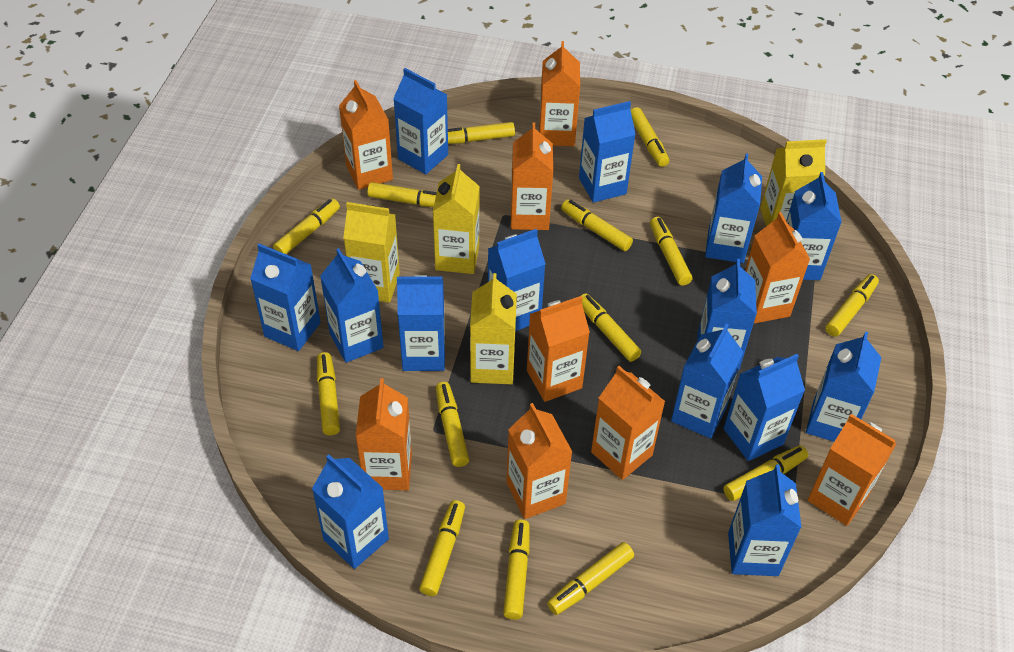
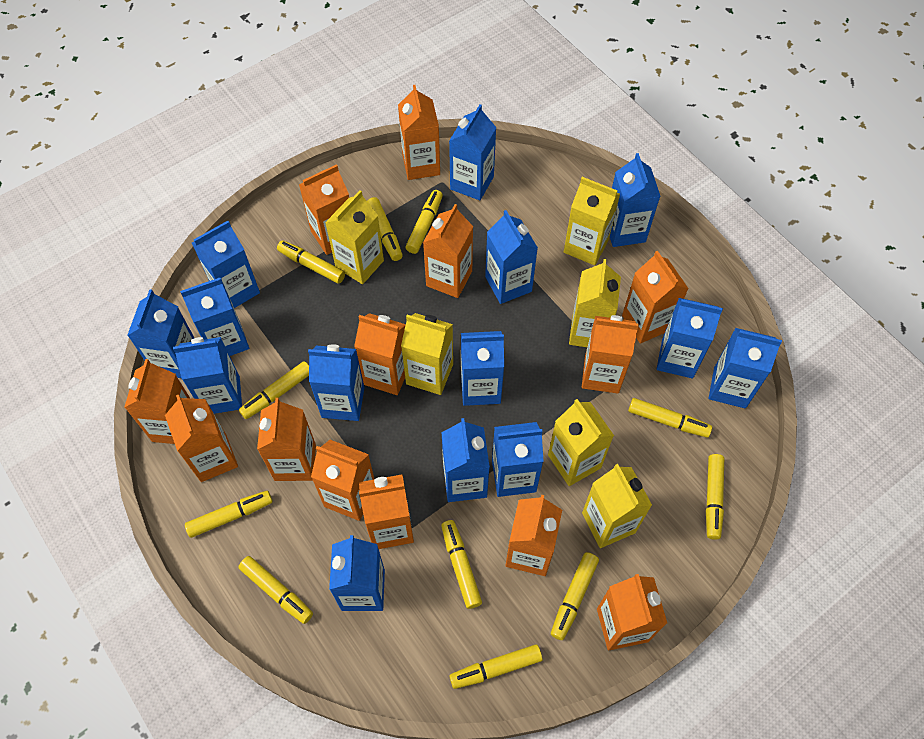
orange carton: [339,80,393,190] [355,378,412,490] [506,403,572,519] [511,123,553,230] [527,296,590,402] [539,41,580,146] [591,366,665,480] [745,212,810,324] [808,414,897,526] = 9 -> [124,359,190,444] [165,394,238,482] [257,398,316,481] [299,164,349,255] [311,440,374,521] [354,313,406,395] [359,475,414,549] [398,85,440,180] [423,204,473,298] [505,495,562,576] [582,315,639,394] [597,574,668,650] [622,251,689,343] = 13
yellow carton: [343,202,400,303] [433,164,480,274] [470,273,517,384] [760,139,827,226] = 4 -> [325,190,384,284] [401,313,453,395] [548,399,614,486] [564,177,620,265] [569,259,621,347] [582,464,652,548] = 6
yellow marker: [273,199,340,254] [317,352,340,435] [367,182,437,207] [419,500,465,596] [436,382,469,467] [448,122,515,144] [503,519,530,620] [547,542,634,615] [561,200,633,251] [581,293,641,362] [631,107,669,167] [650,217,692,286] [723,445,808,501] [825,274,879,337] = 14 -> [185,491,273,538] [238,556,313,624] [239,361,309,419] [277,240,345,284] [367,197,403,261] [406,190,443,254] [441,520,482,609] [449,644,542,689] [551,552,599,640] [628,398,712,438] [706,454,724,540] = 11

